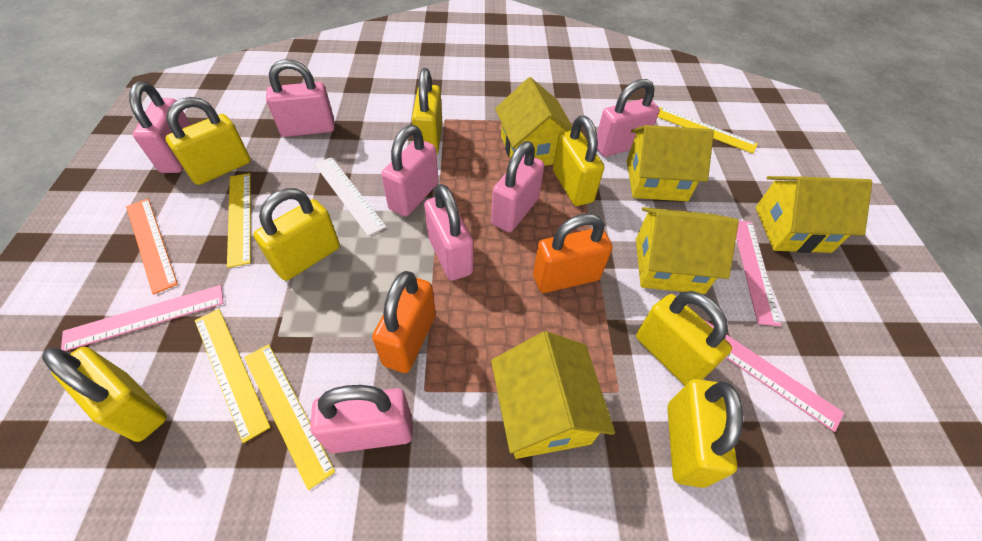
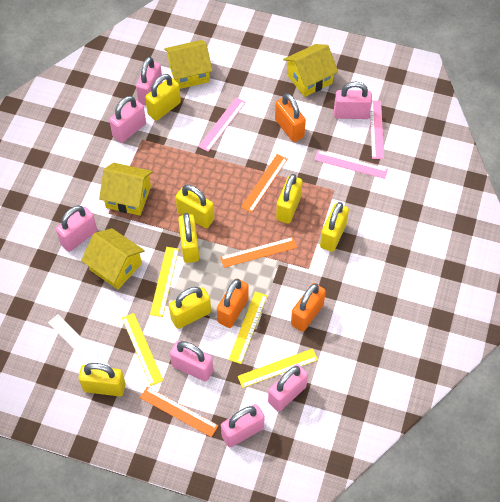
orange padlock: [372,271,436,373] [533,213,613,293] = 2 -> [217,278,249,328] [275,93,306,142] [291,283,326,332] = 3
orange ruler: [126,199,178,295] = 1 -> [140,387,218,437] [220,237,297,268] [241,154,288,213] = 3
yellow house: [491,331,615,459] [495,77,572,166] [627,125,714,201] [636,207,739,294] [755,176,872,253] = 5 -> [81,228,145,290] [99,163,153,216] [164,40,212,89] [283,44,338,97] = 4

